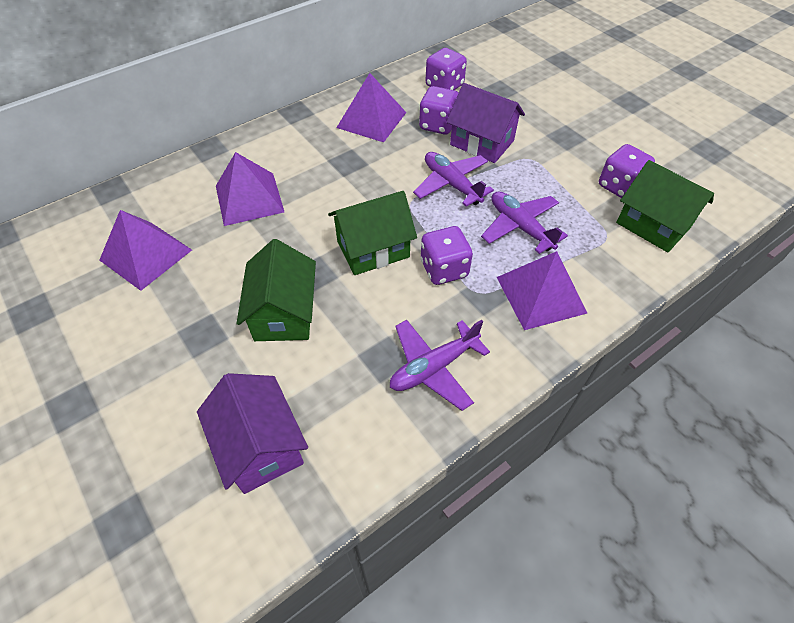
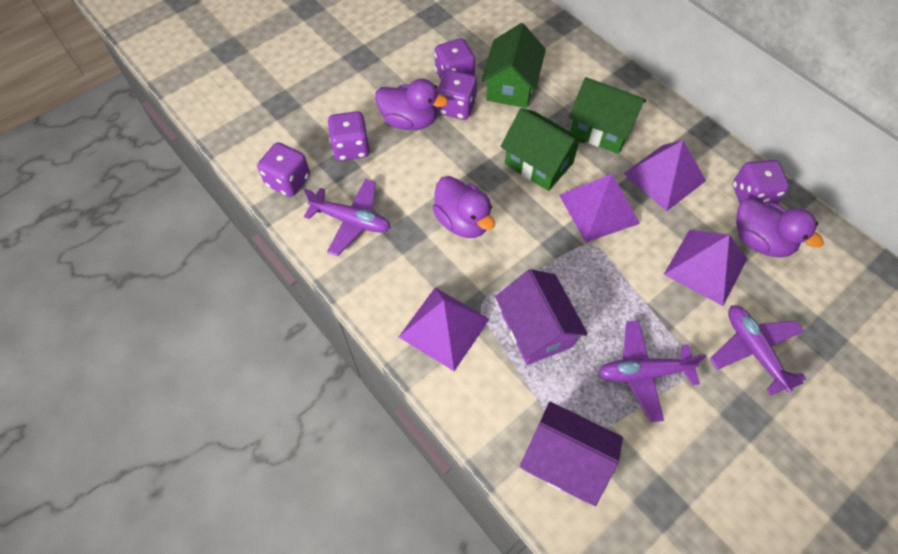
purple dice: [419,86,458,135] [420,226,473,285] [425,48,467,90] [599,144,655,198] = 4 -> [257,142,310,197] [327,111,370,161] [434,38,475,80] [437,70,477,120] [733,160,789,204] = 5
purple duck: none = 0 -> [375,79,448,130] [432,176,495,238] [736,198,824,258] = 3

